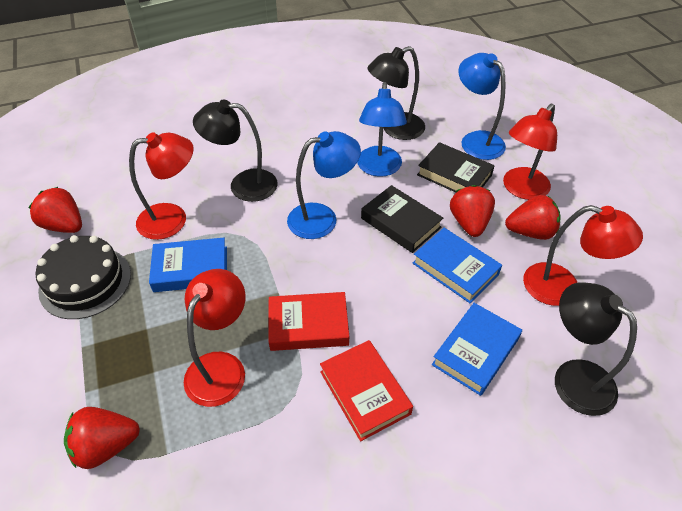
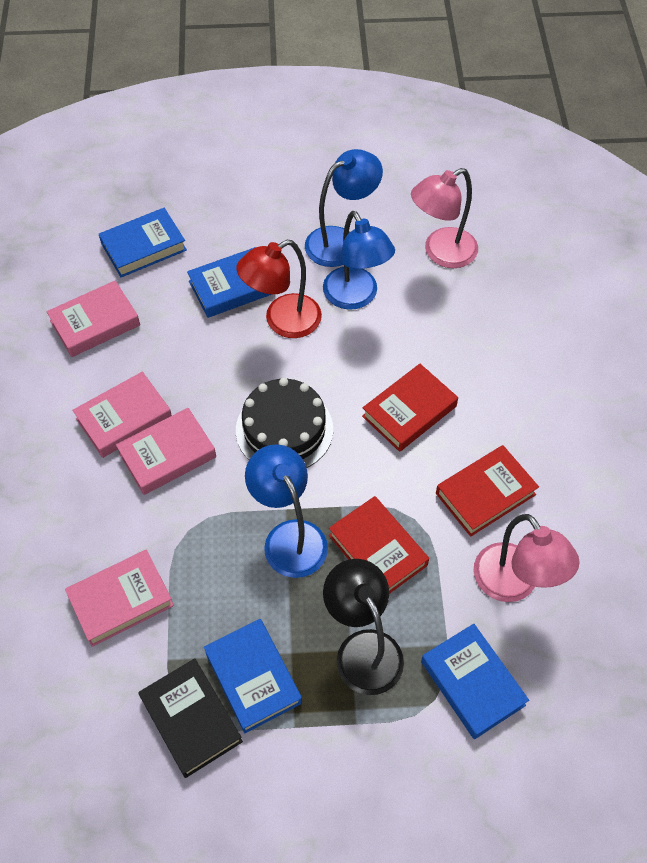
black book: [361,185,443,253] [417,142,495,192] = 2 -> [138,658,243,778] = 1
black lamp: [193,100,277,202] [368,46,425,140] [555,282,637,416] = 3 -> [323,559,404,695] = 1
blue book: [149,238,227,292] [413,228,502,303] [432,303,522,396] = 3 -> [99,208,187,277] [187,247,272,318] [204,619,302,734] [421,624,529,739] = 4
pink book: none = 0 -> [47,281,140,357] [65,550,174,647] [73,372,172,458] [116,408,216,495] = 4
pink lamp: none = 0 -> [411,168,478,268] [473,514,580,602] = 2
red book: [269,292,349,351] [320,340,413,441] = 2 -> [329,496,429,594] [362,364,458,452] [436,445,539,537] = 3
red lamp: [129,132,194,240] [184,269,246,407] [503,104,557,200] [523,205,643,306] = 4 -> [236,240,322,338] = 1
red strawberry: [29,187,82,233] [64,407,140,469] [450,185,495,237] [505,195,560,240] = 4 -> none = 0

